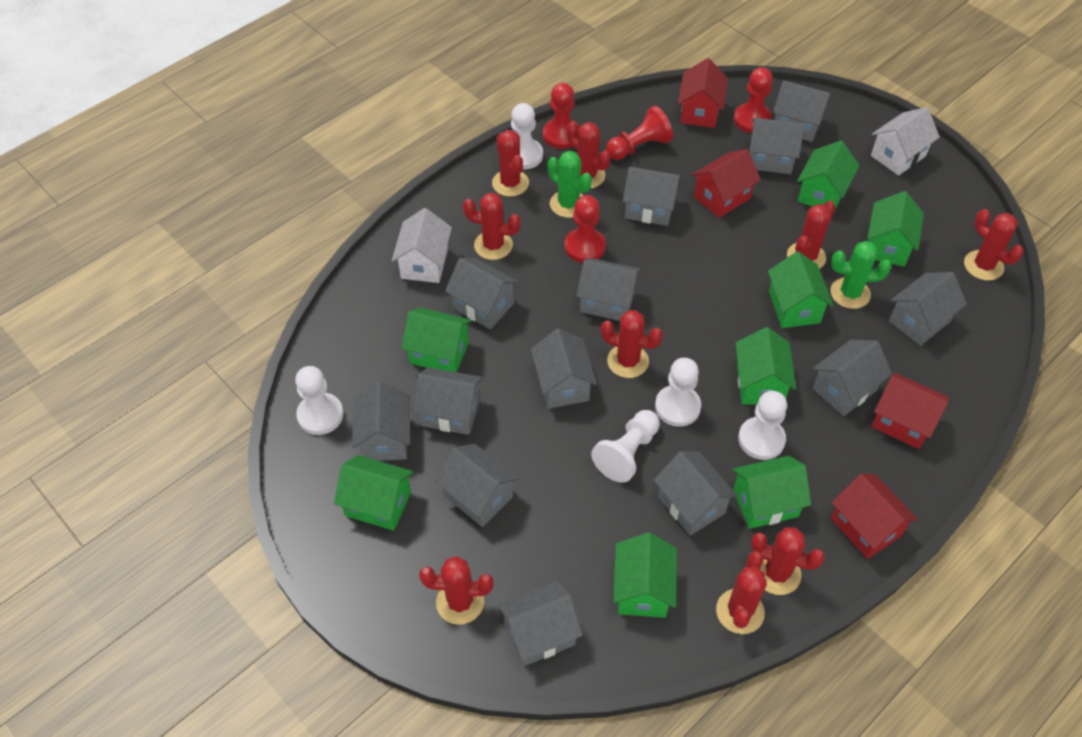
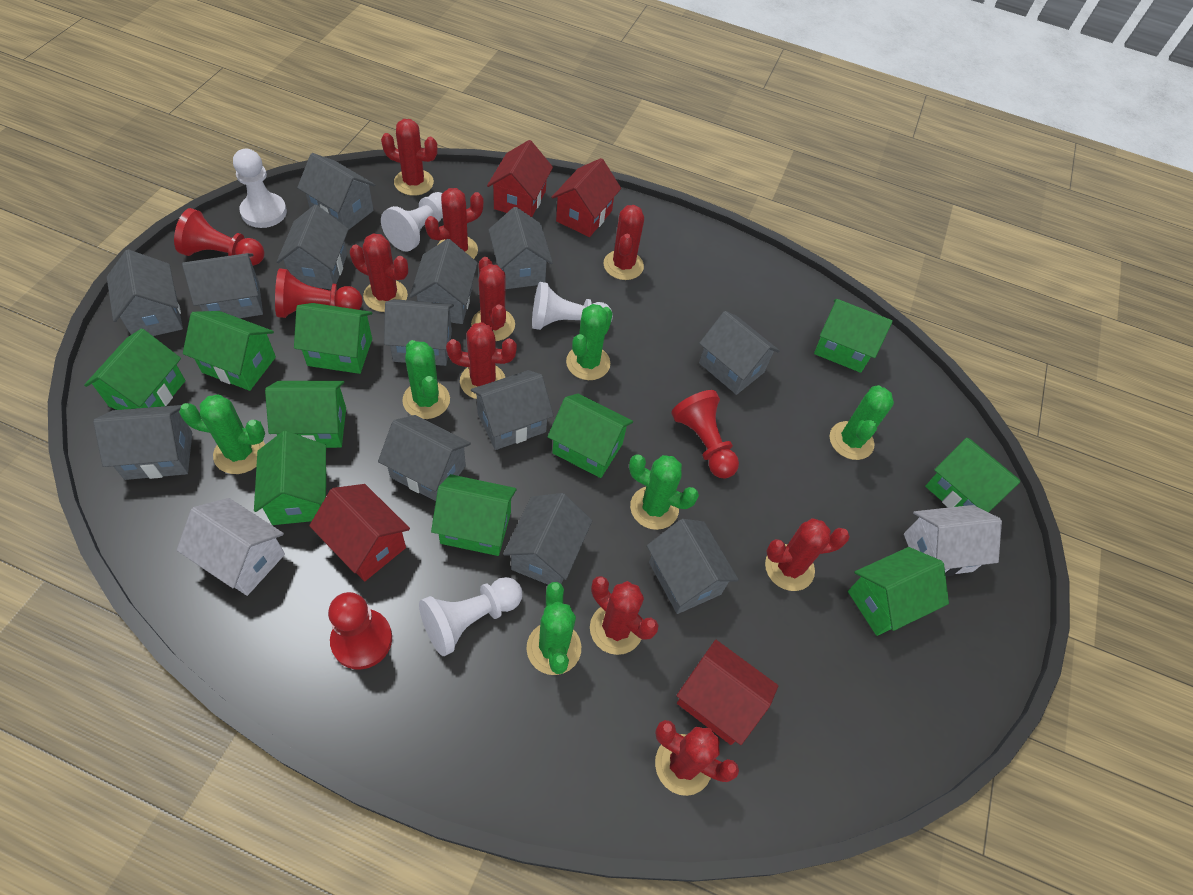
green cactus: [547,151,592,218] [830,241,891,309] = 2 -> [179,395,265,474] [402,340,450,419] [526,582,581,675] [566,304,613,380] [629,454,699,530] [830,385,894,460] = 6
green house: [334,455,413,531] [402,308,472,372] [613,533,677,618] [733,455,811,529] [736,327,796,404] [768,251,834,328] [797,141,859,211] [867,191,924,267] = 8 -> [84,328,185,410] [183,311,276,391] [254,431,326,525] [265,381,346,448] [294,303,372,374] [431,474,517,556] [548,394,633,478] [814,299,893,373] [848,547,949,636] [925,438,1020,512] = 10
white pawn: [295,366,344,435] [511,103,543,169] [591,410,660,483] [655,358,701,427] [738,391,787,460] = 5 -> [233,149,287,228] [381,192,443,252] [419,577,522,656] [532,282,613,330] = 4

